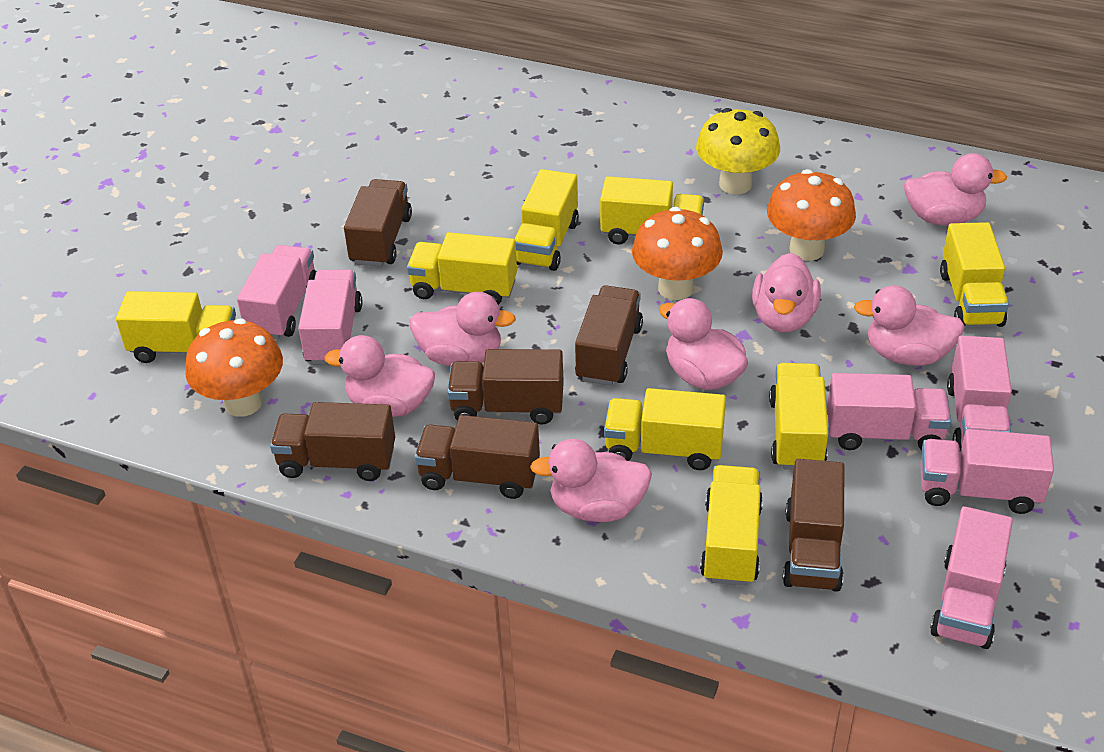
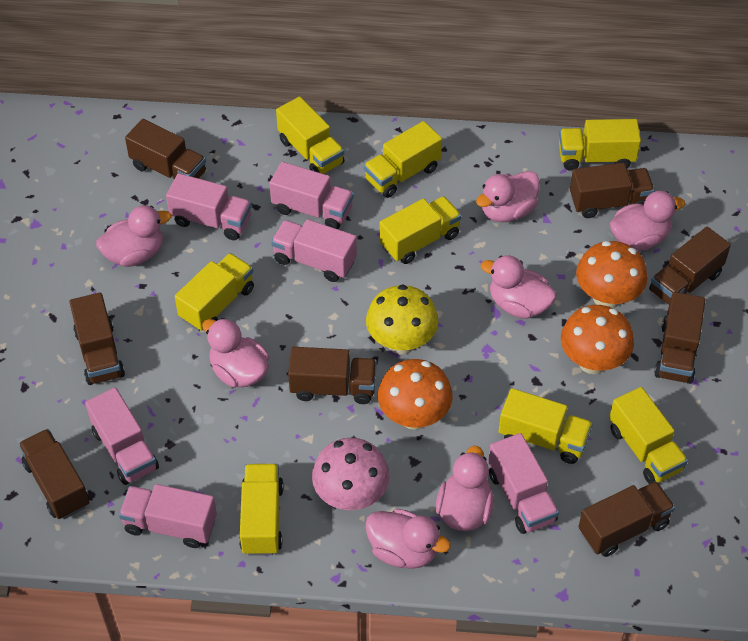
brown truck: [270,402,395,481] [344,179,412,267] [414,415,540,499] [447,349,564,425] [575,285,643,386] [783,459,845,592] = 6 -> [18,429,89,519] [69,292,125,385] [125,119,206,179] [288,347,377,404] [570,163,655,218] [578,481,675,557] [649,227,731,305] [654,292,706,384] = 8
pink mushroom: none = 0 -> [312,438,390,510] = 1

